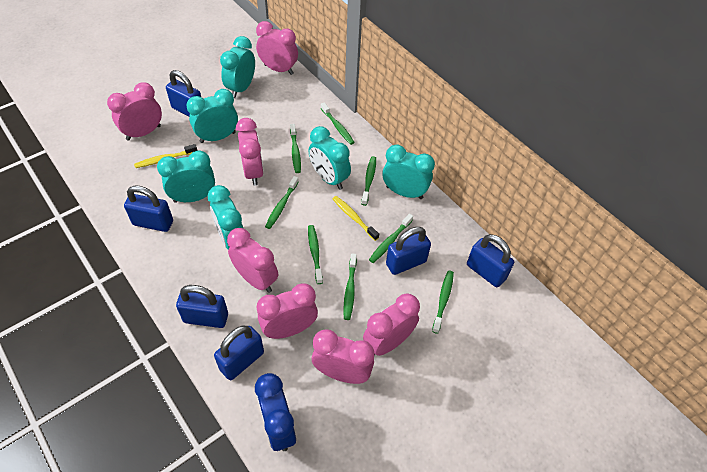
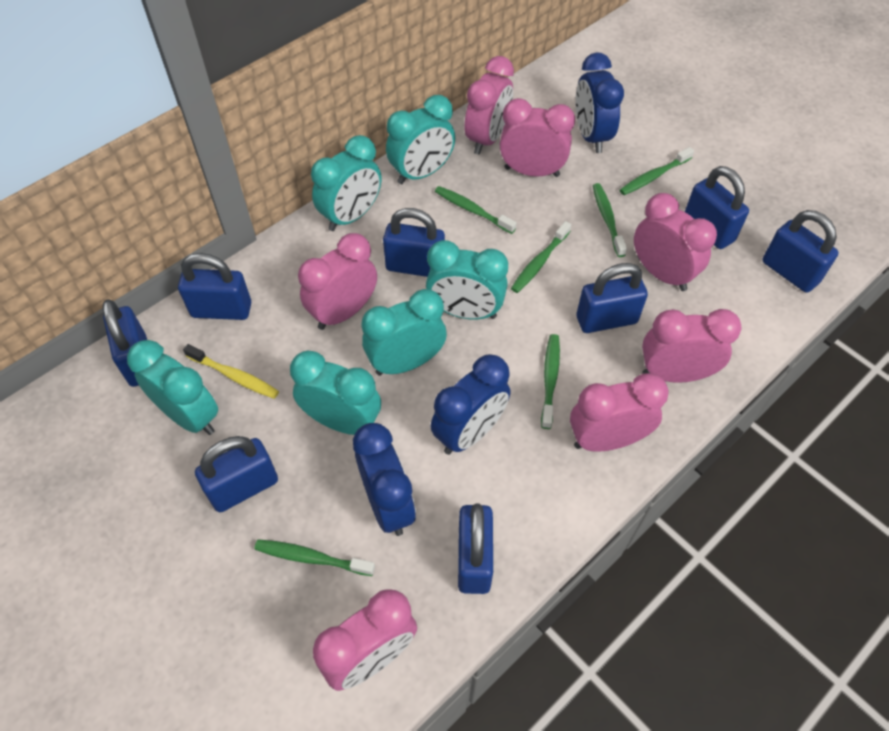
blue clock: [255,373,296,451] = 1 -> [353,423,416,536] [431,354,511,455] [575,52,624,153] = 3
blue padlock: [124,185,173,232] [166,70,201,117] [176,285,228,328] [214,326,264,380] [386,227,431,275] [467,234,514,287] = 6 -> [103,299,147,387] [178,253,251,320] [195,436,278,512] [383,208,445,277] [458,503,493,594] [576,263,648,333] [685,166,749,249] [763,210,839,293] = 8
green toothbrush: [265,176,299,229] [290,124,301,173] [308,225,323,284] [321,102,355,145] [343,254,357,320] [361,156,376,206] [369,214,413,263] [432,271,454,334] = 8 -> [254,539,375,576] [435,186,517,234] [511,221,571,293] [541,334,560,429] [593,183,627,257] [620,147,694,195] = 6
yellow toothbrush: [134,144,197,168] [333,196,379,241] = 2 -> [183,344,279,399] = 1

